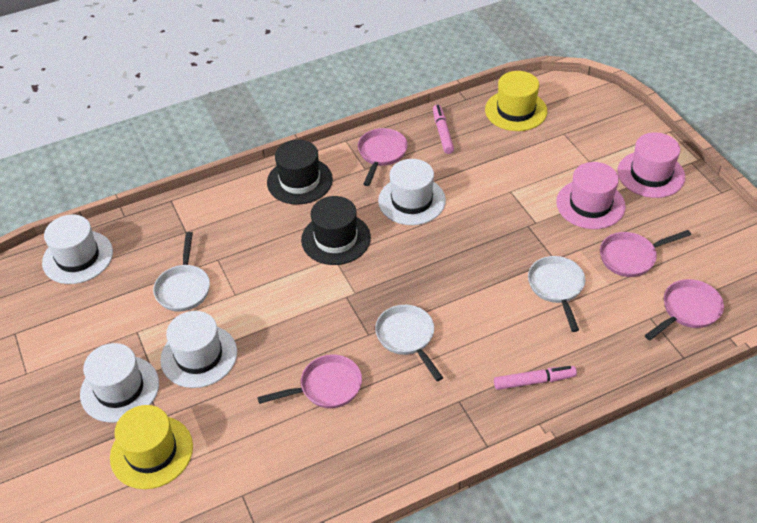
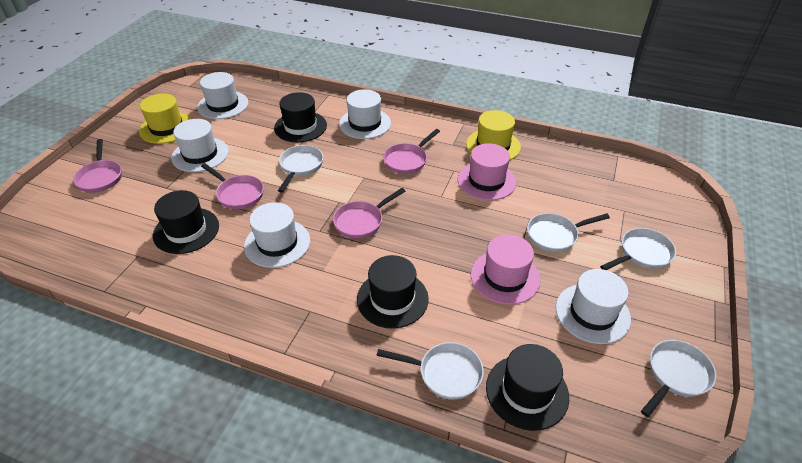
black hat: [267,140,333,205] [301,196,371,265] = 2 -> [153,190,219,254] [274,92,327,142] [357,255,429,329] [486,344,569,431] = 4
pink marker: [433,104,454,154] [494,366,577,390] = 2 -> none = 0
white hat: [42,215,113,284] [80,343,159,423] [160,311,237,388] [378,159,446,225] = 4 -> [171,119,229,172] [197,72,248,119] [244,202,310,268] [339,89,391,139] [556,269,631,344] = 5
white pan: [153,232,210,312] [375,305,443,381] [528,256,585,332] = 3 -> [278,145,323,192] [377,342,484,400] [527,213,610,252] [600,228,676,270] [641,340,716,417] = 5

